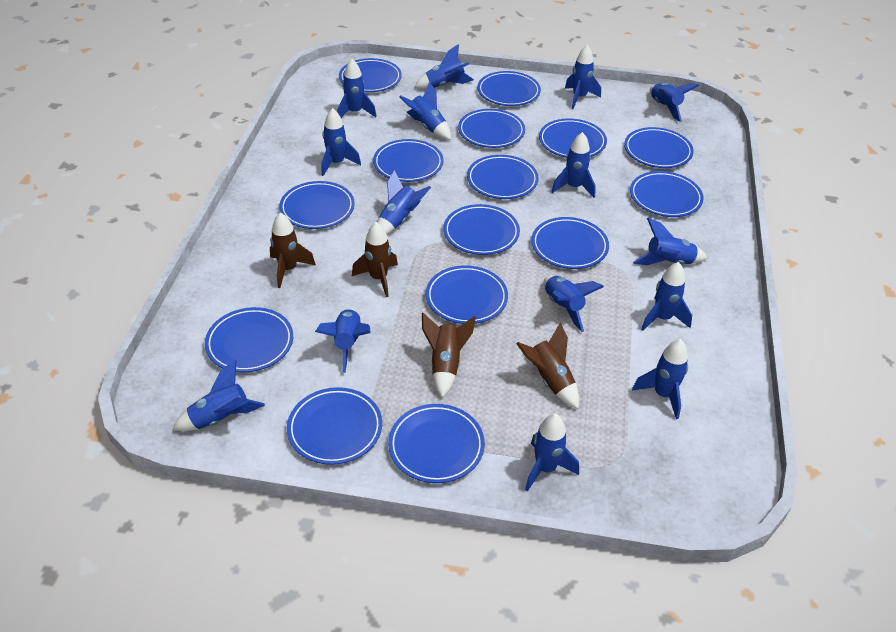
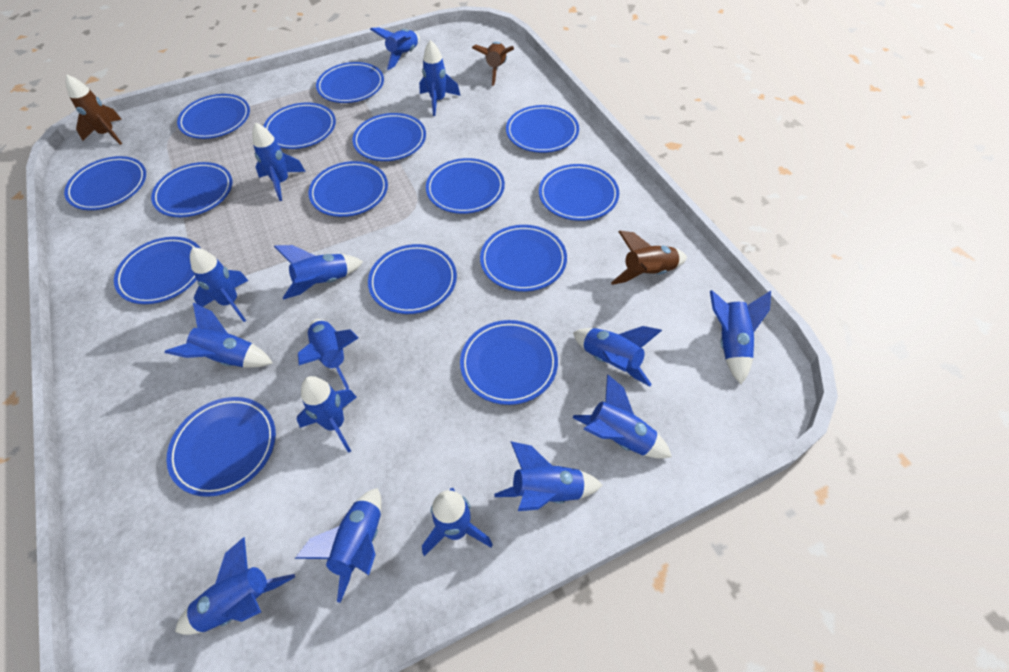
brown rocket: [270,212,316,288] [352,222,398,297] [422,313,476,398] [516,322,579,409] = 4 -> [66,75,122,145] [472,42,514,86] [611,231,687,285] = 3

